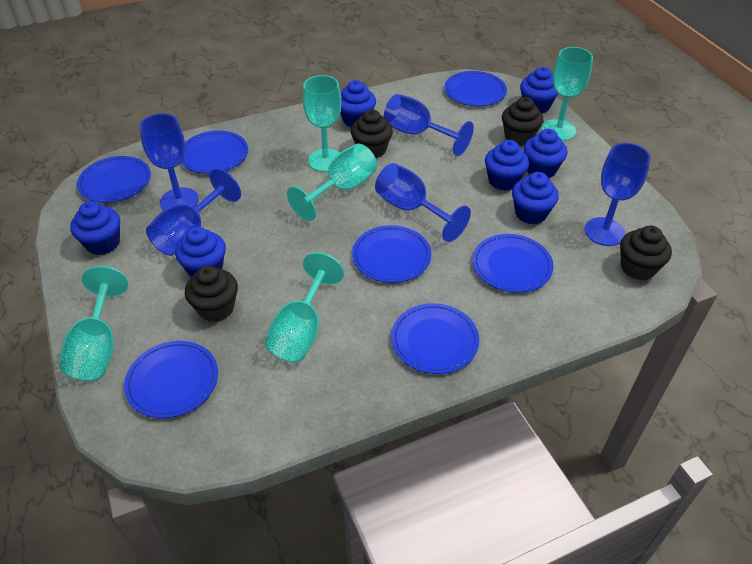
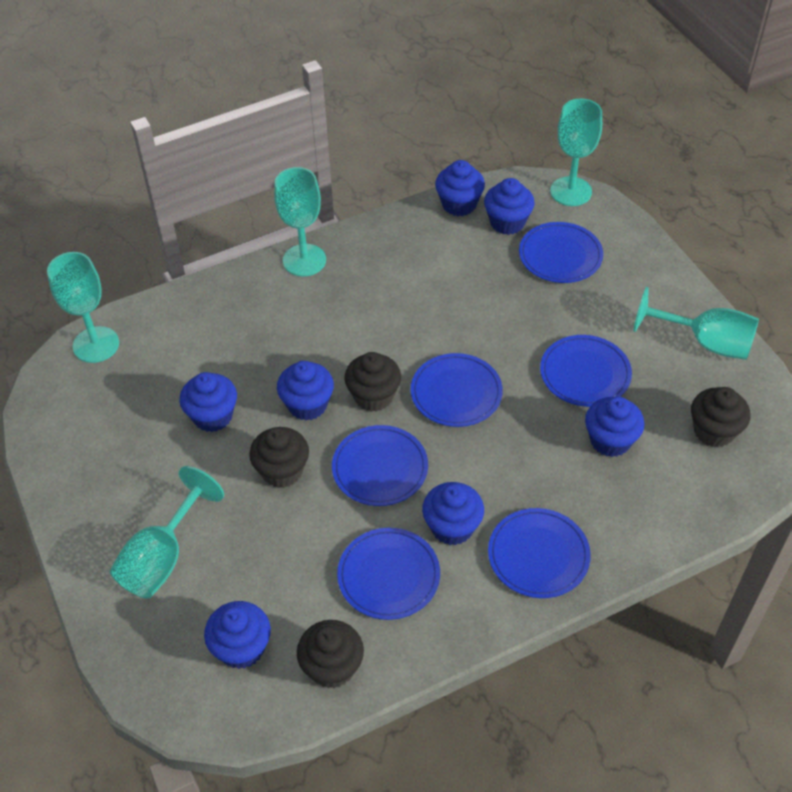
blue goblet: [140,114,199,210] [146,168,241,256] [375,163,471,242] [384,94,474,156] [585,143,651,246] = 5 -> none = 0
blue plate: [77,156,151,203] [124,341,218,418] [181,130,248,174] [352,225,431,283] [391,303,479,374] [445,71,507,106] [473,234,554,293] = 7 -> [332,425,428,506] [337,528,440,620] [410,353,503,427] [488,508,591,598] [519,222,603,283] [540,335,632,407] = 6

